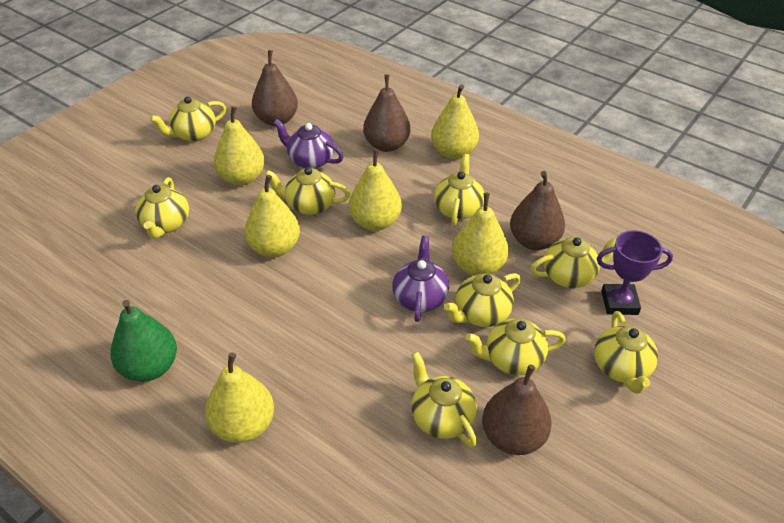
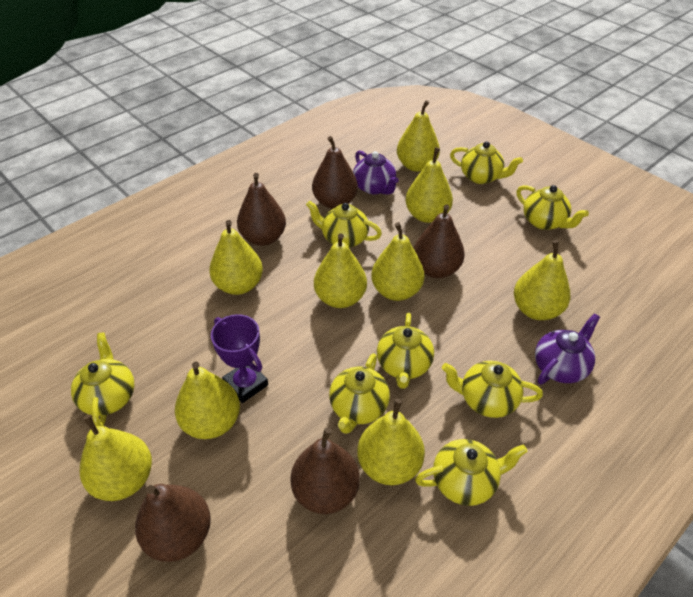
brown pear: [252,50,298,126] [363,74,411,152] [482,364,552,455] [510,171,565,250] = 4 -> [135,484,211,562] [237,173,286,246] [291,427,360,514] [312,136,358,209] [414,204,465,278] = 5
green pear: [110,300,177,382] = 1 -> none = 0
yellow pear: [205,353,274,443] [214,106,265,185] [244,175,300,257] [349,149,402,231] [431,84,479,159] [452,193,509,276] = 6 -> [80,414,152,501] [175,362,240,439] [209,220,263,295] [314,233,367,308] [357,398,425,485] [371,222,424,301] [397,100,440,172] [406,147,453,223] [514,240,570,320] = 9
yellow teapot: [135,177,189,238] [150,96,226,142] [265,167,350,215] [411,352,477,448] [434,154,484,225] [444,273,521,327] [466,318,566,375] [530,237,617,288] [594,311,658,394] = 9 -> [71,332,134,426] [306,200,382,248] [329,353,390,434] [377,313,434,389] [415,439,528,506] [442,361,543,418] [450,141,523,184] [517,185,589,230] = 8

